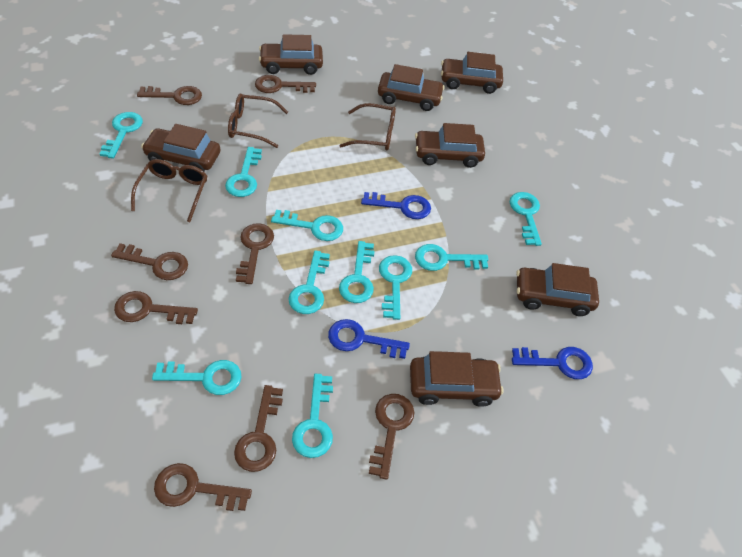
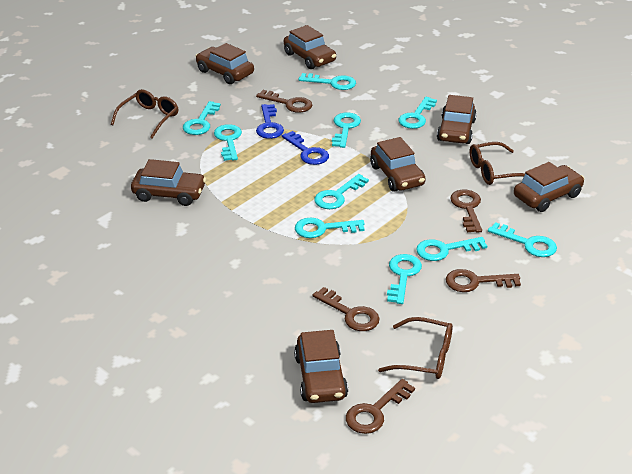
blue key: [328,319,410,359] [361,192,431,219] [512,347,593,379] = 3 -> [256,104,284,139] [282,131,329,165] = 2
brown key: [111,243,188,280] [114,291,198,324] [137,86,202,105] [154,463,252,511] [234,385,283,472] [236,223,274,284] [255,75,316,93] [369,394,415,480] = 8 -> [256,90,312,113] [313,287,380,331] [346,379,415,434] [446,269,521,292] [450,190,482,233] = 5

